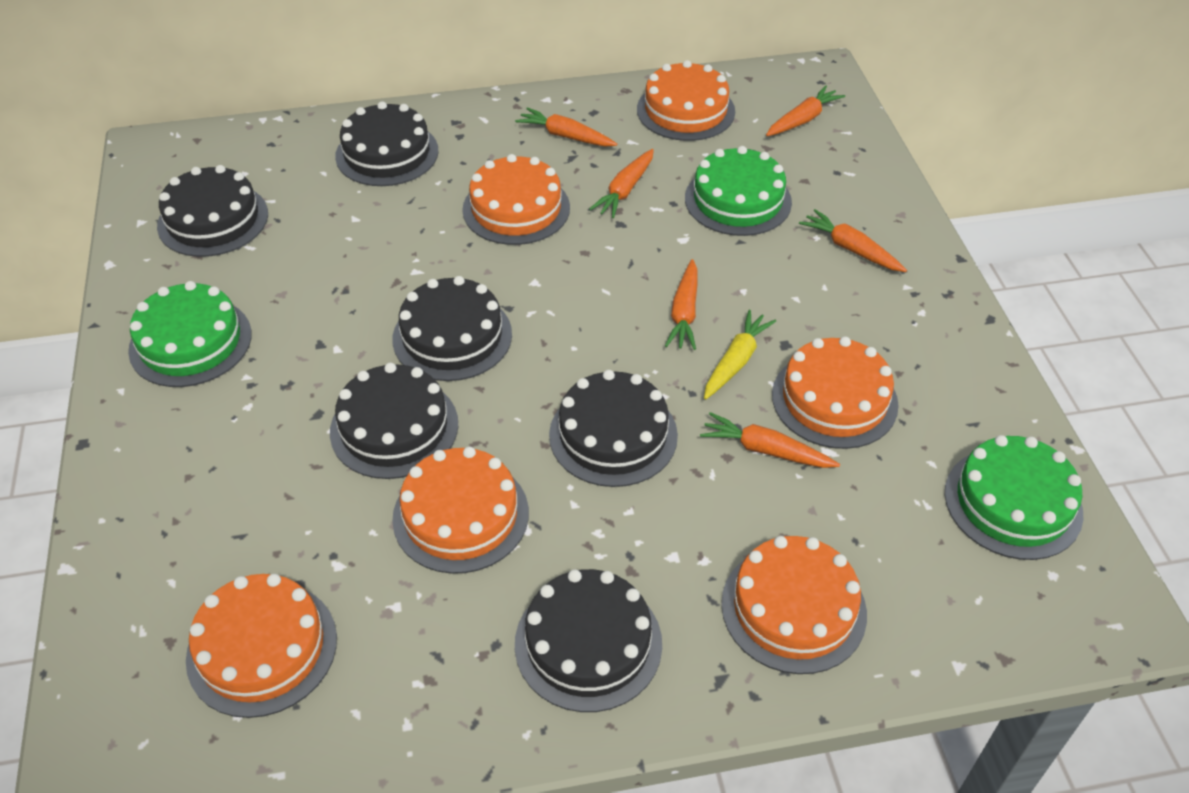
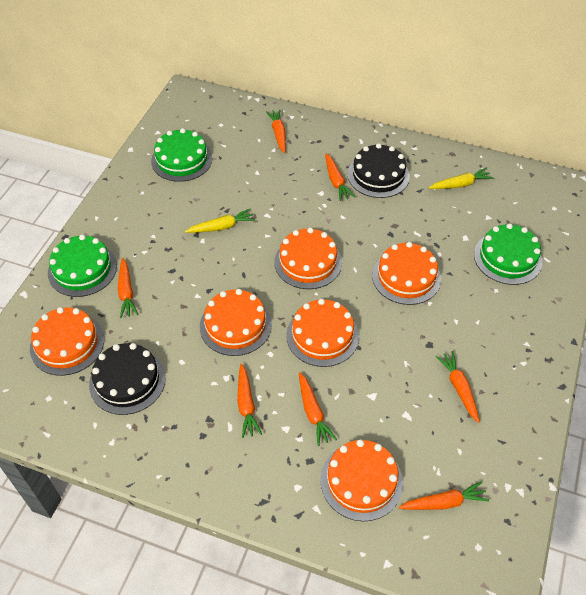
black cake: [157,165,268,257] [330,363,458,479] [335,101,438,186] [392,276,512,381] [515,569,662,712] [549,370,678,487] = 6 -> [89,343,166,415] [348,143,410,198] = 2
orange carrot: [515,107,618,147] [589,149,654,218] [665,259,698,350] [700,412,840,468] [766,86,845,136] [799,209,907,272] = 6 -> [118,258,139,318] [237,364,262,438] [266,110,286,153] [299,372,337,446] [325,153,355,201] [398,481,489,510] [436,351,480,423] = 7
yellow carrot: [704,310,776,400] = 1 -> [185,209,255,233] [429,168,494,189] = 2

